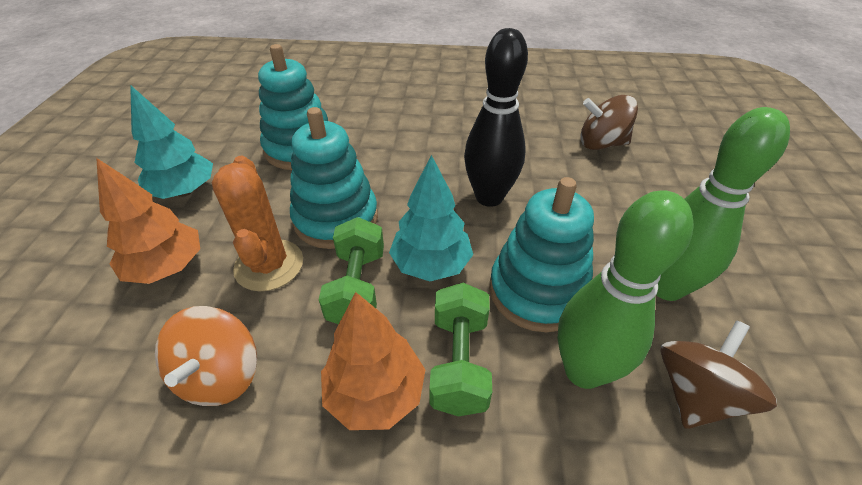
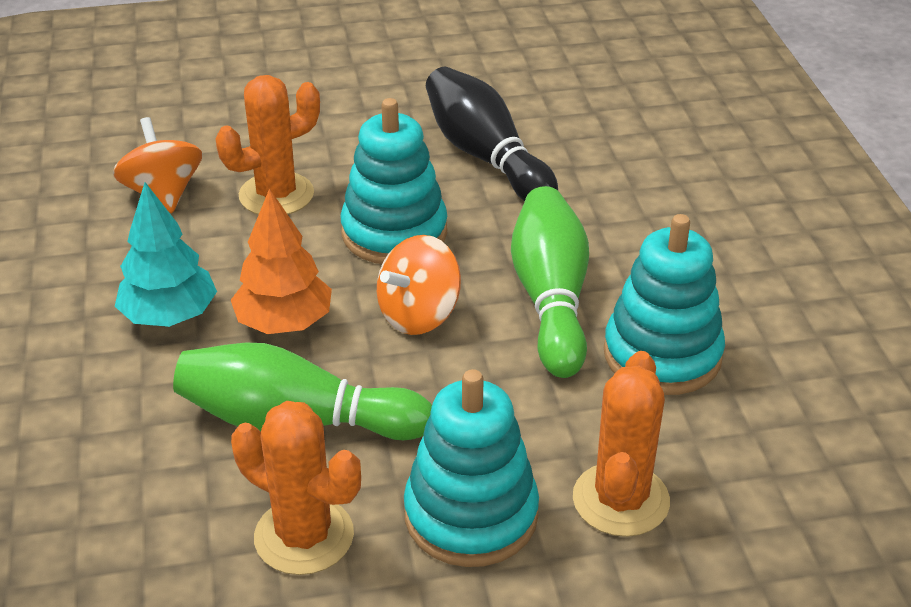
brown spinning top: [580,95,638,150] [660,320,777,429] = 2 -> none = 0
green dumbbell: [319,217,384,324] [429,283,492,417] = 2 -> none = 0
orange cactus: [212,156,303,291] = 1 -> [216,75,320,215] [231,401,361,575] [573,351,670,537] = 3
orange spinning top: [155,306,257,406] = 1 -> [113,117,202,213] [377,235,461,335] = 2
orange tree: [96,158,200,284] [321,292,426,430] = 2 -> [231,188,332,334] = 1
turquoise tree: [130,85,213,199] [389,155,473,281] = 2 -> [115,182,217,327] = 1

